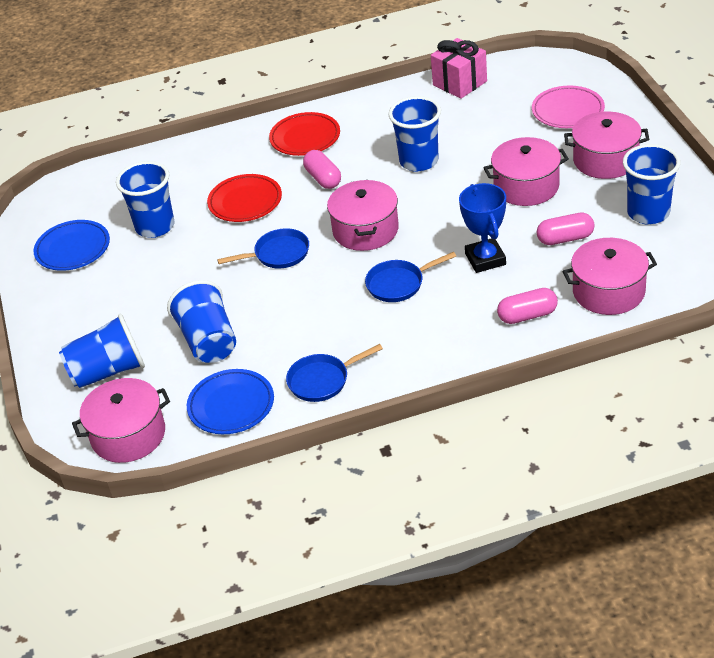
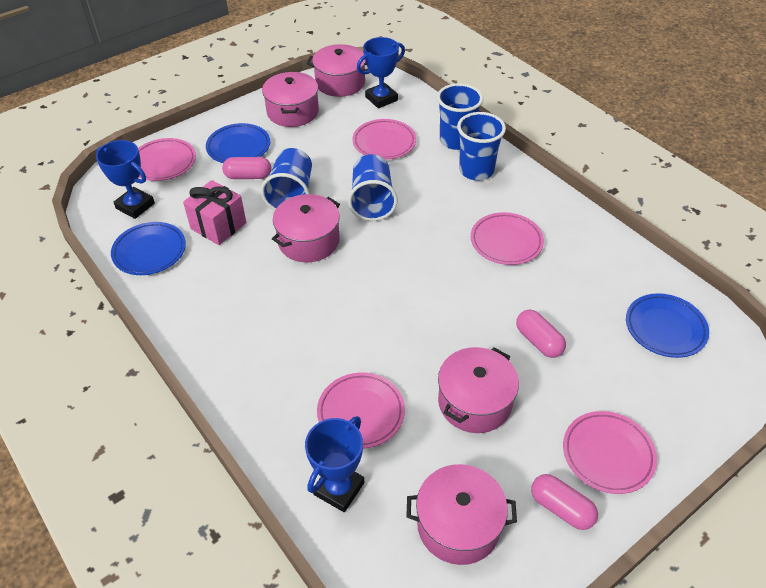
blue cup: [59,314,145,388] [116,161,175,238] [167,280,236,363] [388,96,441,172] [623,144,681,225] = 5 -> [261,148,312,211] [348,154,398,221] [437,83,483,150] [457,112,506,181] = 4
blue pan: [217,228,309,268] [286,344,383,402] [365,252,456,302] = 3 -> none = 0
blue plate: [34,220,110,271] [187,369,274,434] = 2 -> [111,222,186,275] [206,123,270,163] [626,293,709,358] = 3
blue trophy: [459,183,506,273] = 1 -> [96,140,155,219] [305,416,364,512] [357,37,405,108] = 3
pink plate: [532,86,605,128] = 1 -> [138,138,196,181] [317,372,405,449] [352,119,416,160] [471,212,544,265] [563,411,657,494] = 5
red plate: [207,174,282,222] [269,112,340,156] = 2 -> none = 0

